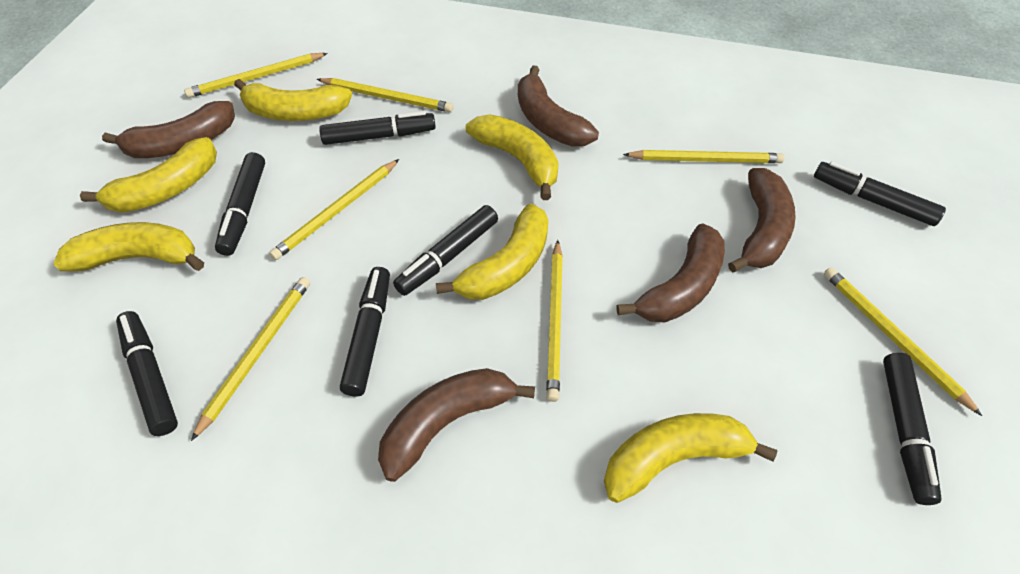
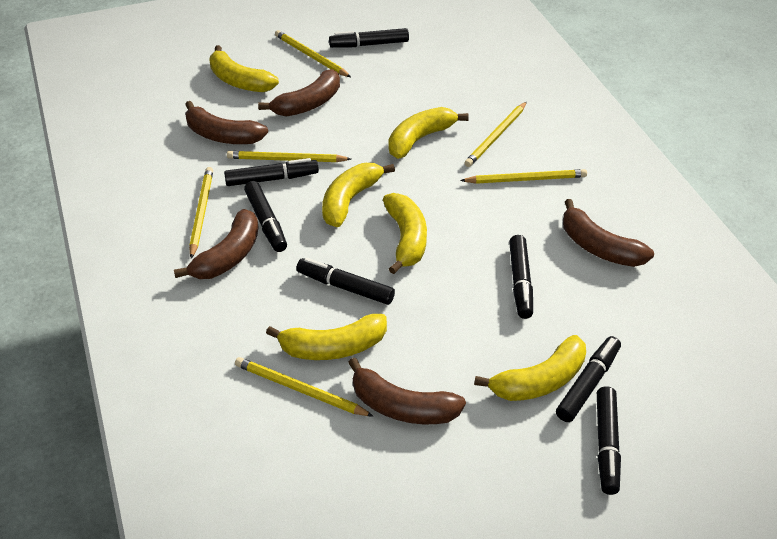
yellow pencil: [184,53,328,98] [191,277,310,441] [269,159,399,260] [317,78,453,112] [546,240,563,402] [623,150,785,163] [824,267,982,416] = 7 -> [189,167,213,259] [227,151,351,162] [235,357,374,417] [275,30,351,77] [460,169,587,184] [464,102,527,167] = 6

